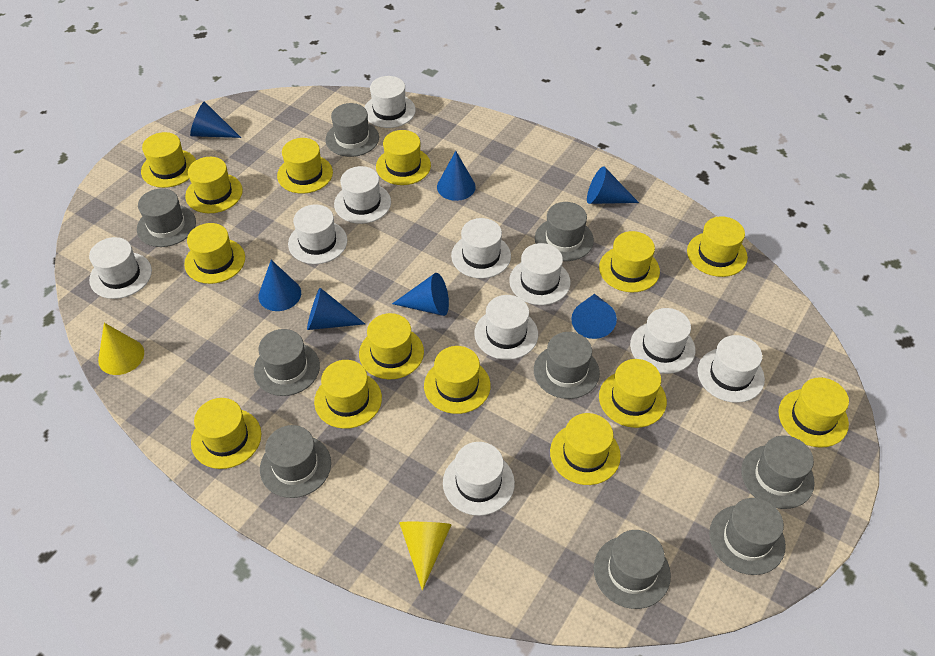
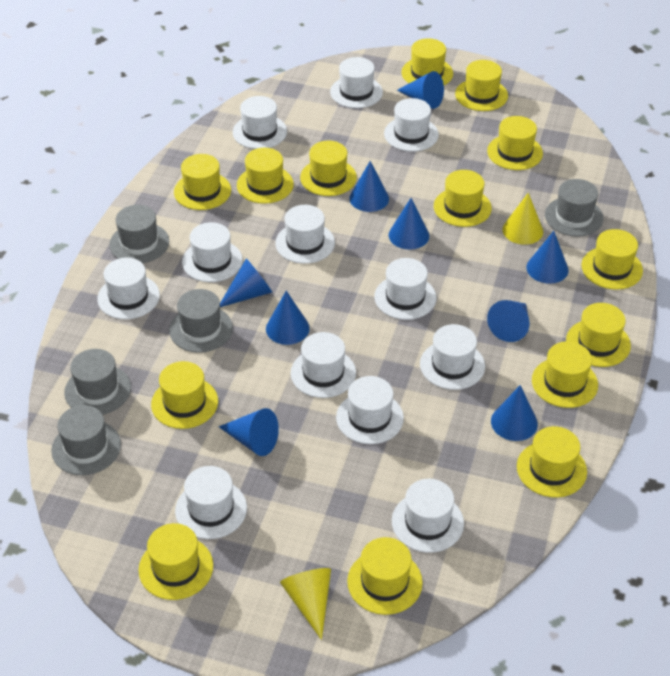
blue cone: [190,101,241,138] [259,260,301,311] [307,288,365,330] [392,273,449,316] [437,151,476,201] [571,294,617,339] [587,166,639,204] = 7 -> [219,408,279,456] [220,259,272,307] [266,291,310,345] [349,161,389,212] [389,198,429,250] [397,71,444,109] [487,300,529,342] [491,385,538,441] [526,231,569,284] = 9
grey hat: [137,188,196,247] [254,329,320,396] [260,425,331,498] [325,103,379,157] [534,332,600,399] [535,202,594,261] [594,530,671,609] [709,498,786,575] [741,435,815,509] = 9 -> [51,405,121,475] [64,349,131,414] [109,205,169,263] [169,289,233,353] [545,179,604,236] = 5
white hat: [89,237,152,299] [288,205,347,264] [334,166,391,224] [364,76,416,128] [443,442,515,516] [451,218,511,279] [474,295,538,360] [509,243,571,305] [630,308,695,374] [697,335,765,403] = 10 -> [97,258,160,319] [175,466,247,539] [182,222,243,282] [233,96,287,149] [275,205,335,264] [291,332,356,398] [330,57,383,108] [336,376,404,444] [374,258,436,320] [384,98,439,152] [392,479,464,553] [420,324,485,390] = 12

